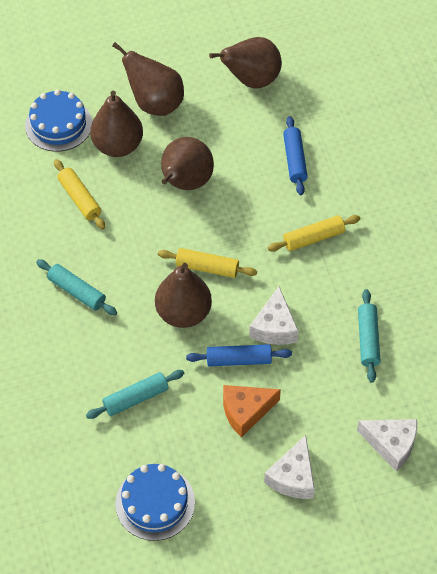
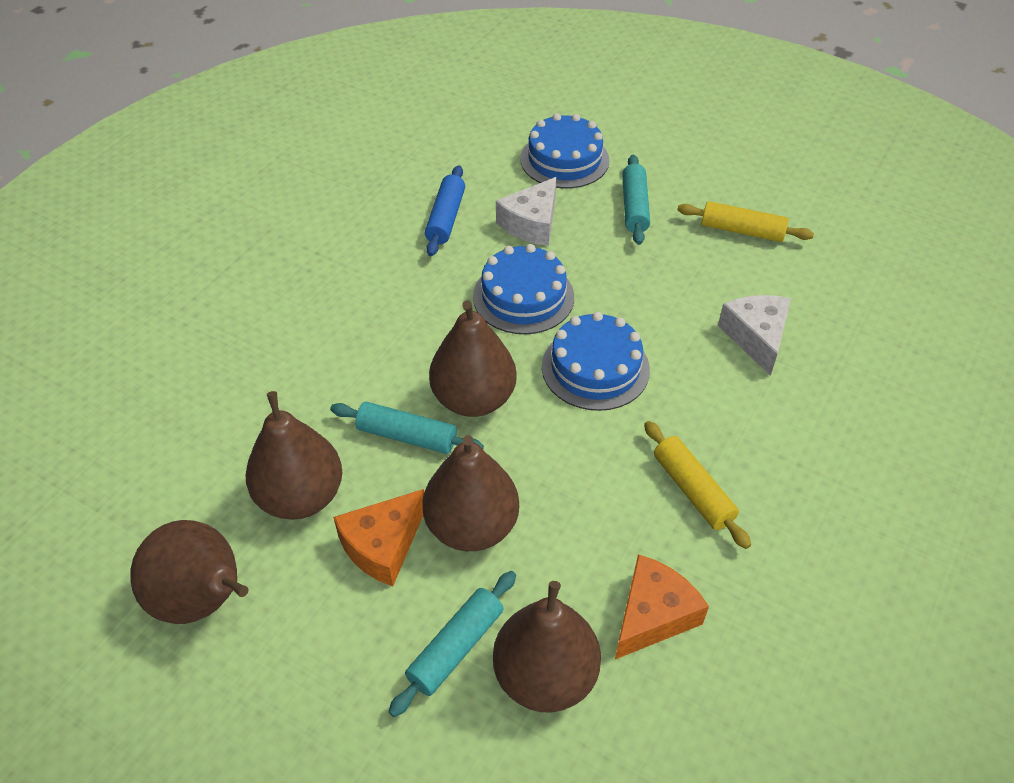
blue cake: [25,89,92,152] [115,464,195,541] = 2 -> [473,244,574,334] [520,113,609,188] [542,312,650,411] = 3
blue rolling pin: [186,344,292,366] [283,116,308,195] = 2 -> [425,165,465,256] = 1
orange cheese: [223,385,281,438] = 1 -> [333,489,424,586] [615,554,709,659] = 2
white cheese: [249,287,299,345] [264,435,315,499] [357,419,417,472] = 3 -> [496,177,557,246] [718,295,791,376] = 2
yellow rolling pin: [54,159,105,229] [158,248,257,278] [268,215,360,252] = 3 -> [644,421,751,549] [677,201,814,242] = 2

